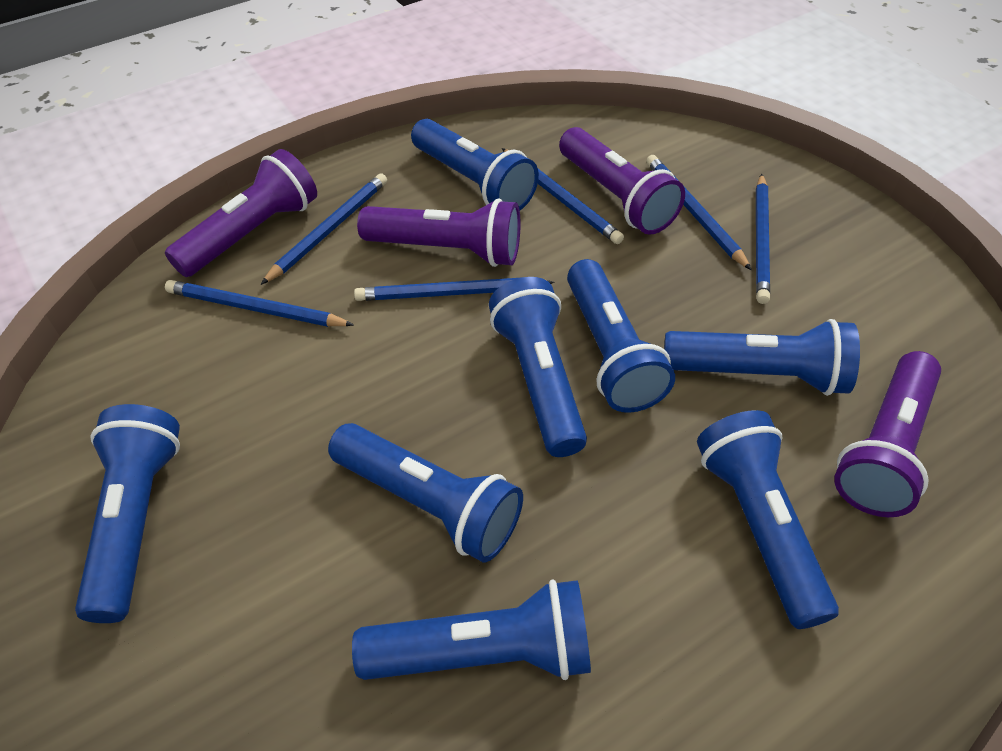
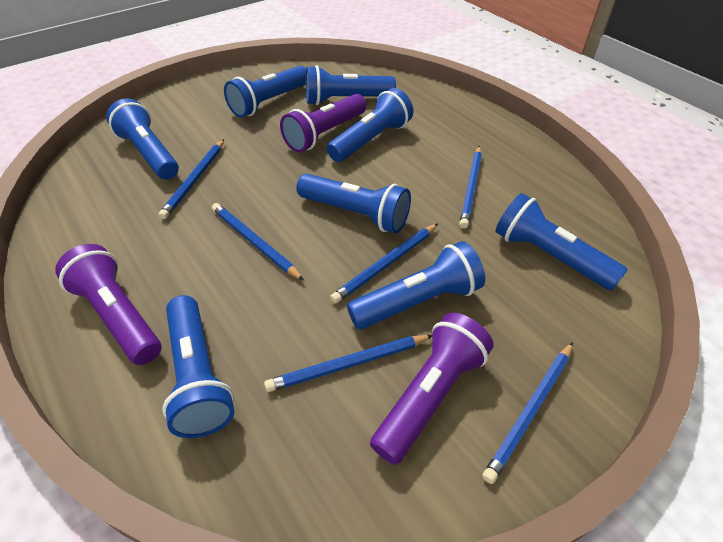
purple flashlight: [165,149,317,277] [357,198,521,267] [559,127,685,235] [834,351,941,517] = 4 -> [55,244,161,365] [280,94,367,152] [370,313,494,465] = 3

